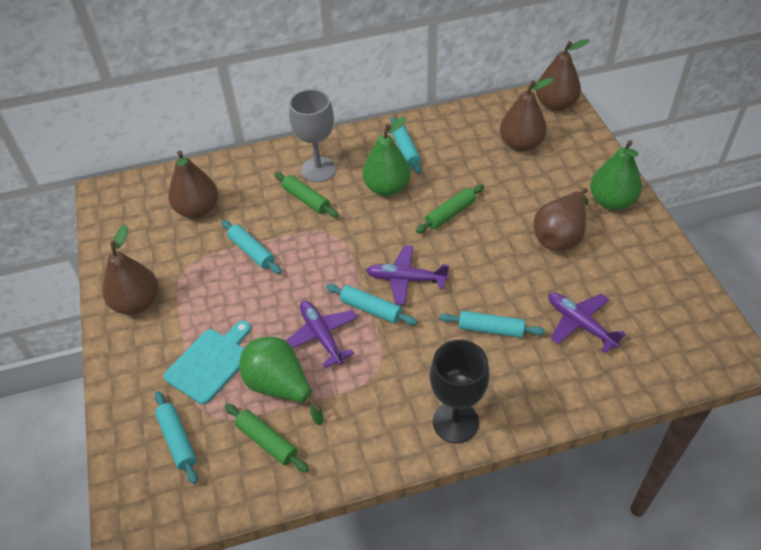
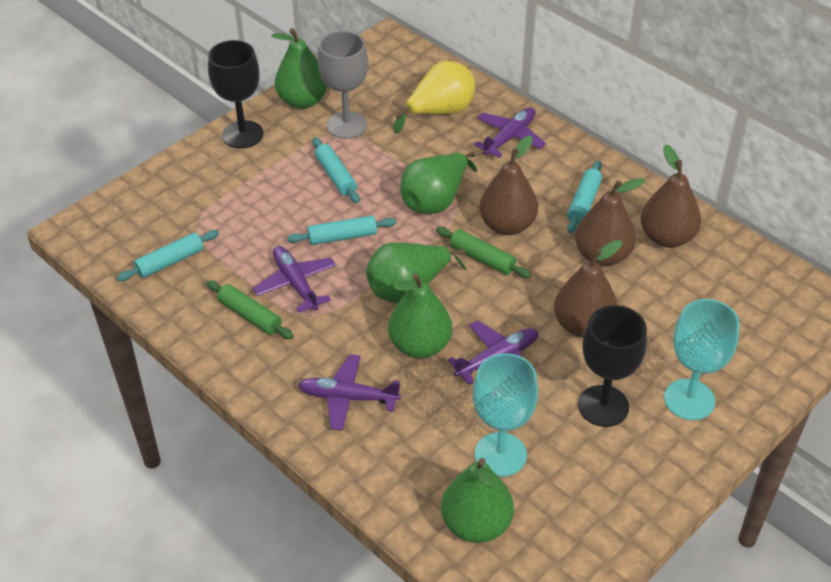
black goblet: [430,340,490,443] = 1 -> [208,40,264,148] [578,305,647,427] = 2
brown pear: [103,225,158,315] [168,150,218,219] [500,78,554,152] [534,188,588,251] [536,39,590,111] = 5 -> [479,136,538,235] [554,240,622,337] [575,178,645,266] [641,144,701,248] = 4
green pear: [239,337,323,425] [362,117,410,196] [590,140,642,210] = 3 -> [271,28,327,109] [366,242,467,303] [388,273,452,358] [400,152,477,214] [441,458,514,543] = 5
green rolling pin: [225,404,309,473] [274,172,338,217] [416,184,484,233] = 3 -> [207,280,293,339] [436,227,531,278] = 2
purple plane: [286,301,357,368] [366,245,449,305] [548,292,626,353] = 3 -> [253,246,336,313] [298,354,401,431] [448,321,538,385] [474,107,546,158] = 4
turquoise cutting board: [164,321,251,404] = 1 -> none = 0
turquoise goblet: none = 0 -> [473,353,538,477] [664,299,739,420] = 2
turquoise rolling pin: [154,391,198,484] [222,220,281,274] [326,284,417,325] [391,117,421,174] [440,311,545,338] = 5 -> [117,230,219,281] [287,215,396,245] [312,137,360,203] [567,161,602,233] = 4
yellow pear: none = 0 -> [393,61,475,134] = 1

